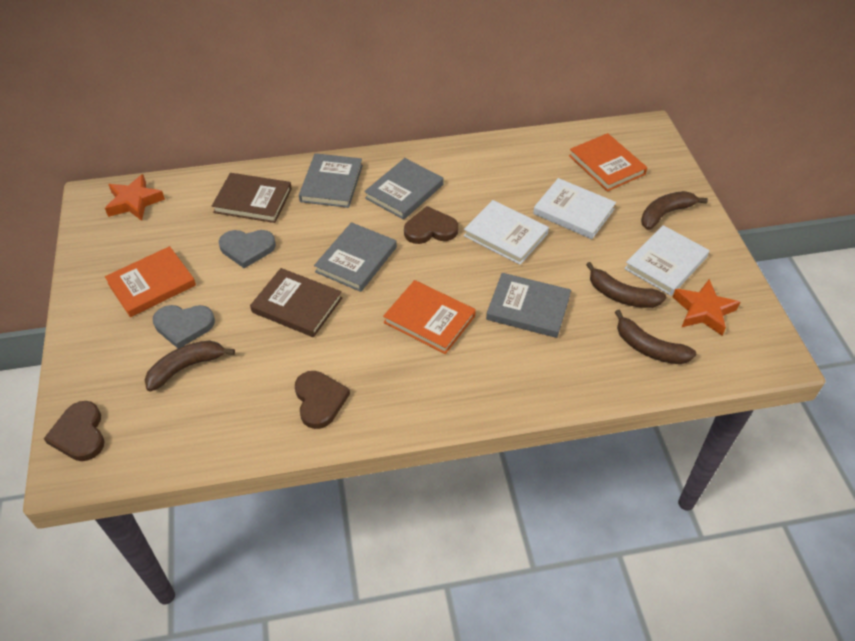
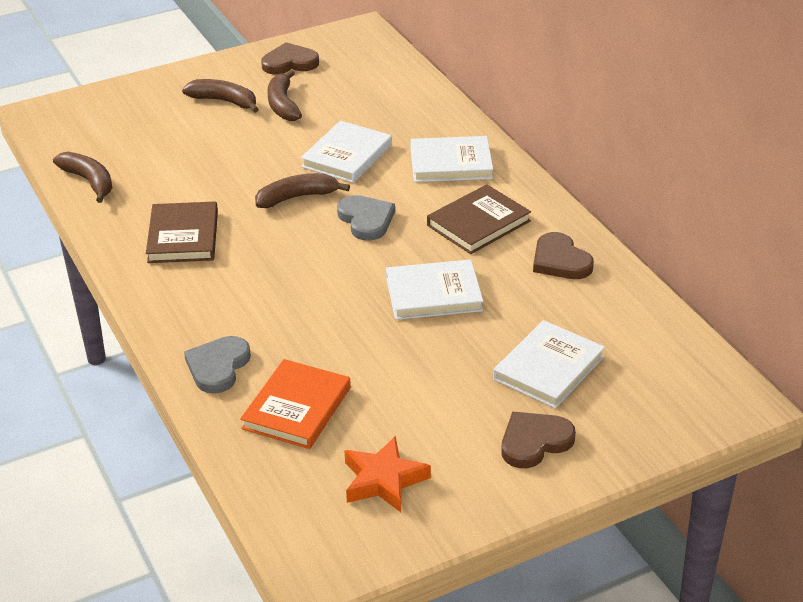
grey book: [299,153,363,208] [314,222,397,292] [364,158,444,220] [486,273,571,338] = 4 -> none = 0
orange book: [105,246,196,317] [383,280,476,354] [569,133,647,192] = 3 -> [240,359,351,449] = 1
orange star: [105,174,165,221] [673,279,740,336] = 2 -> [344,436,431,512] = 1
white book: [464,200,549,265] [533,178,616,239] [624,225,709,296] = 3 -> [301,121,392,183] [386,259,483,320] [410,136,493,182] [493,320,605,408] = 4

